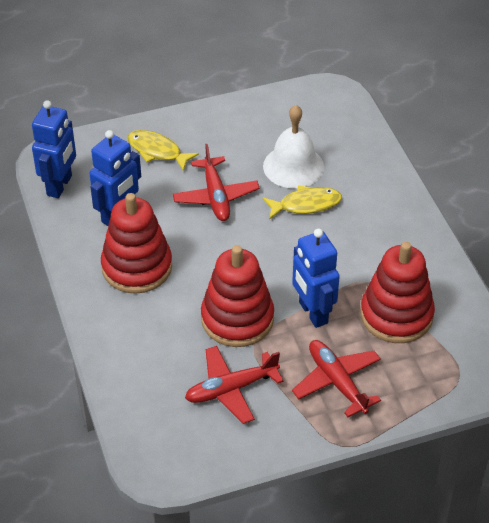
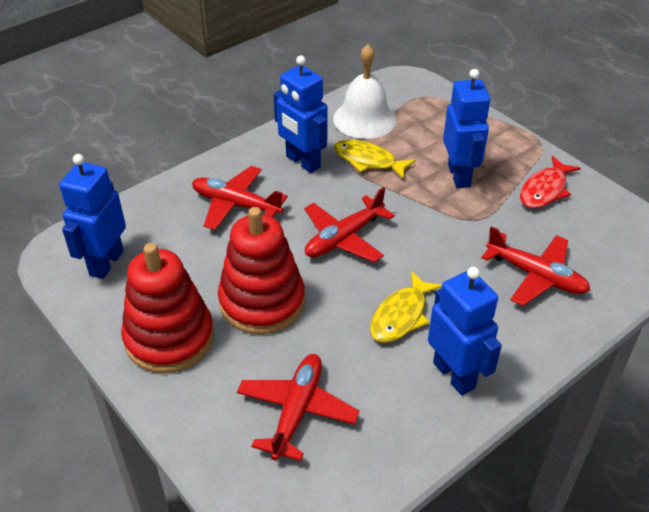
blue robot: [32,100,76,198] [89,130,141,226] [292,229,340,328] = 3 -> [59,154,126,279] [274,55,328,173] [428,267,502,395] [443,69,490,188] = 4
red fish: none = 0 -> [520,156,581,208] = 1
red plane: [173,144,260,221] [185,346,283,424] [292,340,381,417] = 3 -> [192,166,288,230] [237,354,359,461] [304,187,395,263] [481,226,590,306] = 4
red stacking toy: [101,193,172,294] [201,245,274,347] [360,242,435,343] = 3 -> [121,243,214,373] [218,207,305,334] = 2

